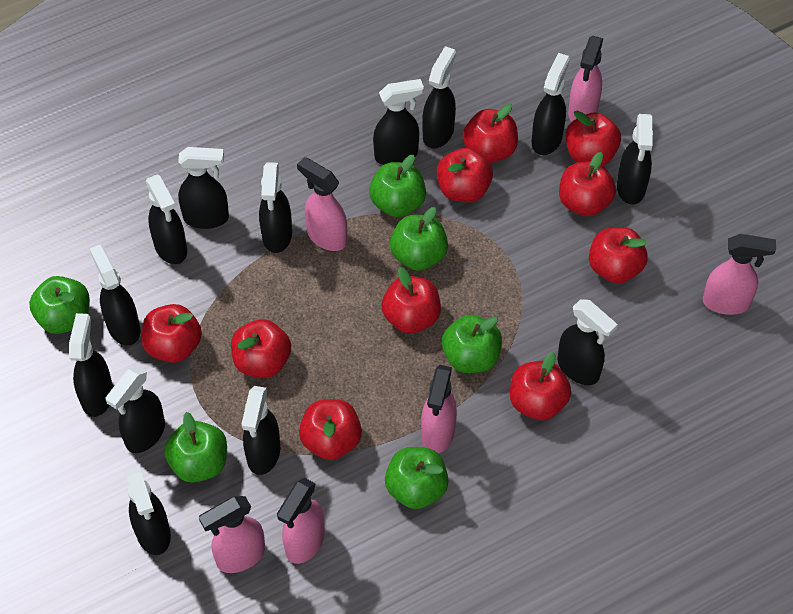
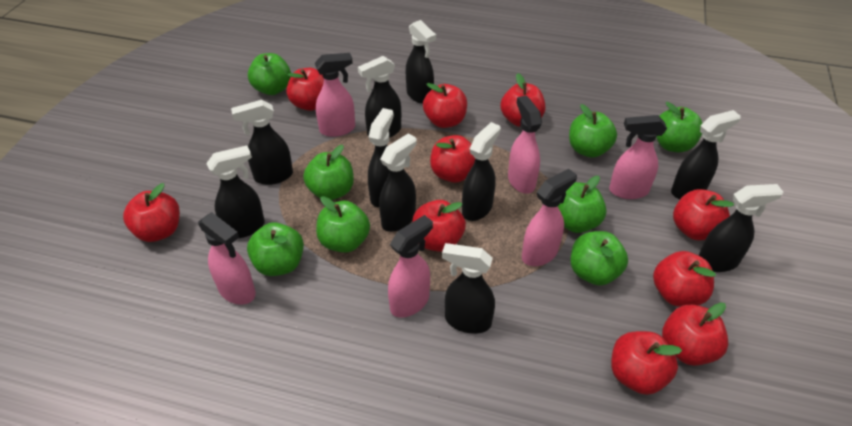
black spray bottle: [69,313,113,417] [89,244,140,345] [105,367,165,453] [126,467,171,555] [146,174,187,264] [178,147,229,229] [241,386,280,475] [259,162,292,253] [373,79,424,165] [422,46,456,149] [532,53,570,155] [558,299,618,385] [617,114,653,205] = 13 -> [206,145,265,238] [231,100,293,185] [358,56,401,138] [368,108,394,208] [379,133,417,232] [406,20,436,104] [442,243,495,334] [462,122,501,221] [671,110,741,199] [698,184,783,272] = 10
green apple: [29,276,90,334] [164,412,227,483] [369,155,426,217] [385,447,449,509] [390,207,448,271] [442,315,502,373] = 6 -> [247,222,304,276] [248,53,291,95] [303,145,354,200] [316,196,370,253] [558,176,607,233] [569,104,617,158] [571,231,628,286] [656,102,703,152] = 8

